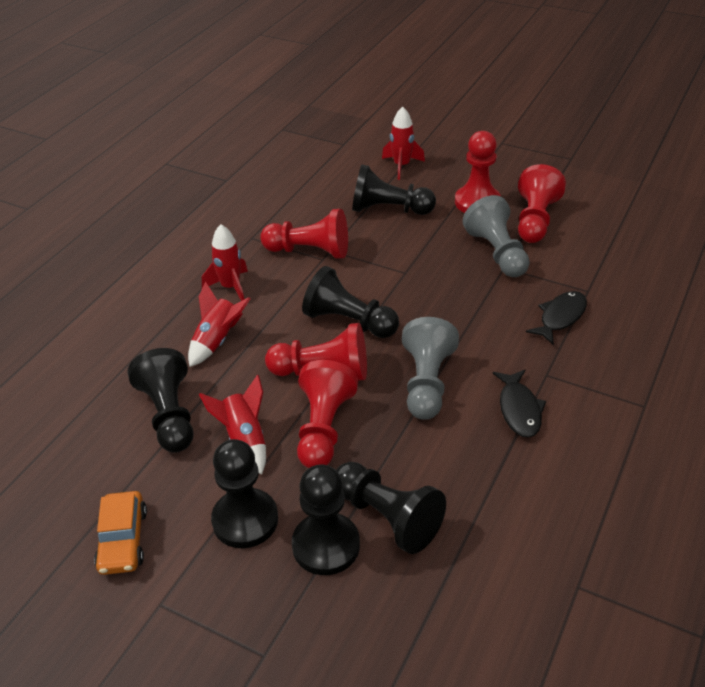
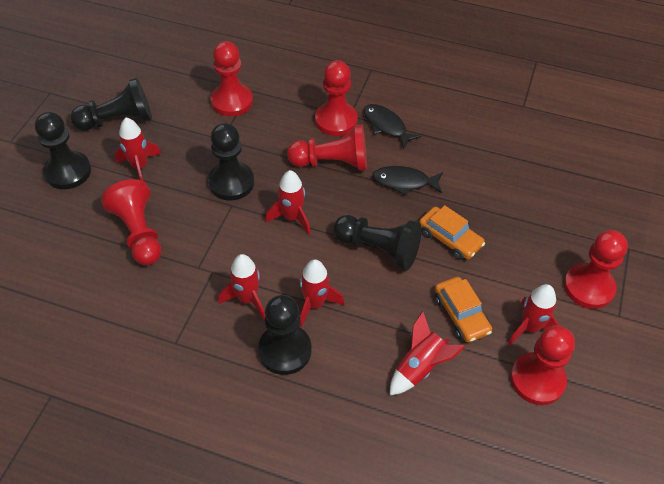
black pawn: [127,348,194,452] [211,439,278,548] [292,464,360,575] [302,266,399,338] [336,462,446,554] [352,165,436,215] = 6 -> [35,112,91,189] [70,78,152,131] [208,123,254,201] [258,295,312,375] [333,215,421,270] = 5
grey pawn: [402,317,459,420] [463,195,530,277] = 2 -> none = 0
orange car: [94,491,147,575] = 1 -> [419,205,485,260] [435,277,492,343] = 2
red pawn: [260,209,348,259] [265,323,367,381] [297,360,358,468] [455,131,501,213] [518,164,566,243] = 5 -> [101,179,162,265] [211,41,253,116] [287,125,367,171] [315,60,358,136] [510,325,575,405] [564,230,628,309] = 6
red rocket: [188,281,251,367] [199,374,266,474] [202,224,248,301] [382,106,425,180] = 4 -> [114,118,161,181] [218,254,265,320] [265,170,310,235] [300,259,345,327] [390,311,466,395] [508,284,560,345] = 6

